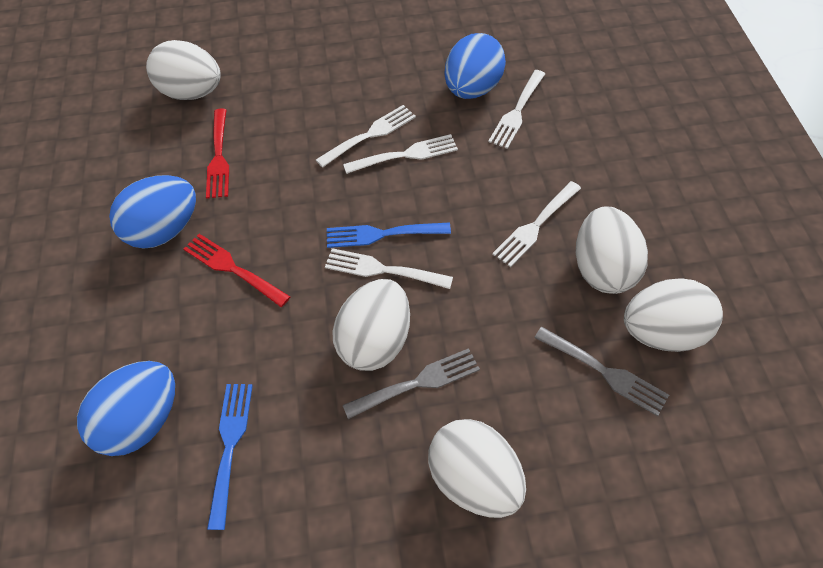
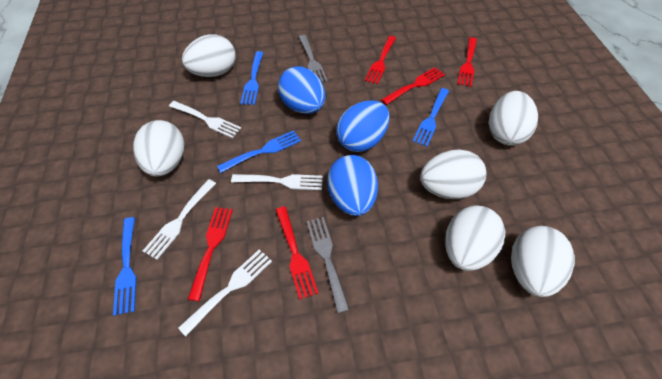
blue fork: [207,384,253,530] [327,223,451,248] = 2 -> [113,217,136,316] [217,130,301,173] [240,51,263,105] [413,88,449,147] = 4
red fork: [183,234,290,307] [206,108,229,199] = 2 -> [188,207,233,301] [276,206,318,299] [365,36,396,84] [381,67,445,105] [457,37,477,87] = 5
white egg: [146,40,221,100] [332,279,410,371] [428,419,526,518] [576,207,648,294] [624,279,723,352] = 5 -> [133,120,185,177] [182,34,236,77] [420,149,486,199] [446,205,505,271] [489,91,538,146] [511,226,575,297] = 6
white fork: [316,105,416,168] [325,248,453,289] [343,134,458,174] [488,70,545,149] [492,181,581,267] = 5 -> [143,179,216,260] [169,101,241,138] [178,249,272,336] [231,174,323,190] = 4

